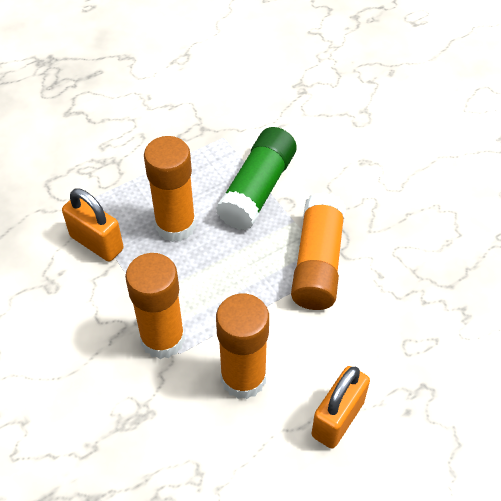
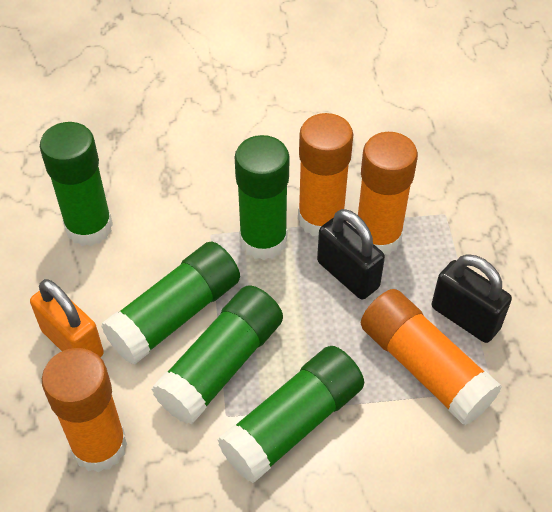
black padlock: none = 0 -> [317,209,385,300] [432,254,512,343] = 2
green glue stick: [216,127,297,230] = 1 -> [40,122,113,246] [101,242,240,365] [152,285,283,424] [217,346,364,483] [235,135,290,260] = 5
orange padlock: [62,188,124,262] [312,366,370,449] = 2 -> [30,279,104,358] = 1

